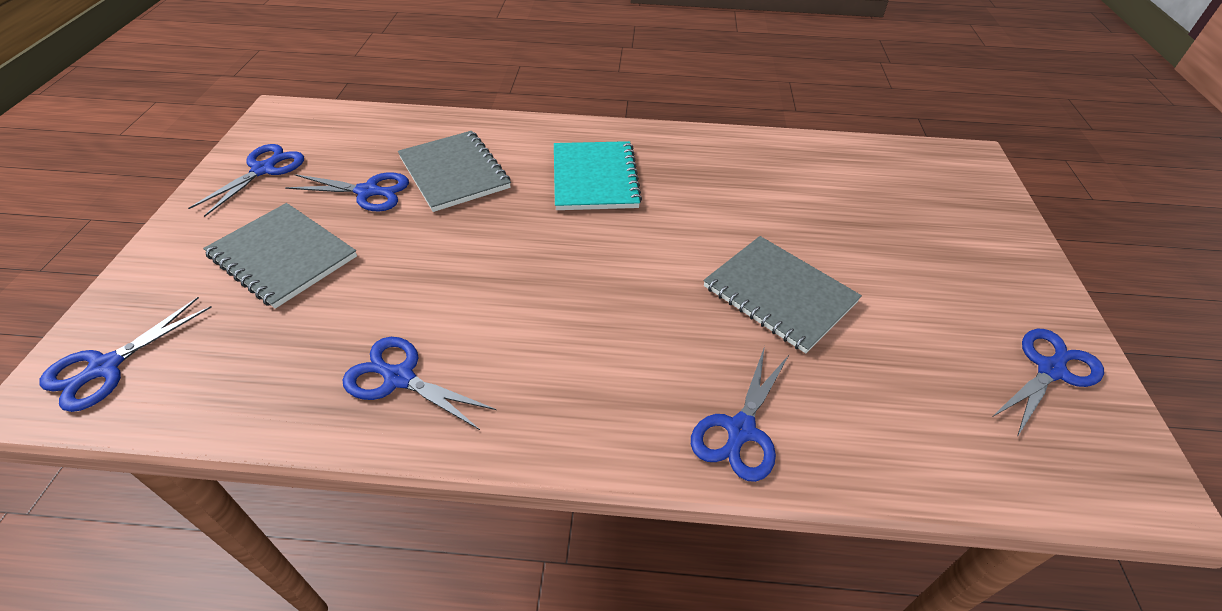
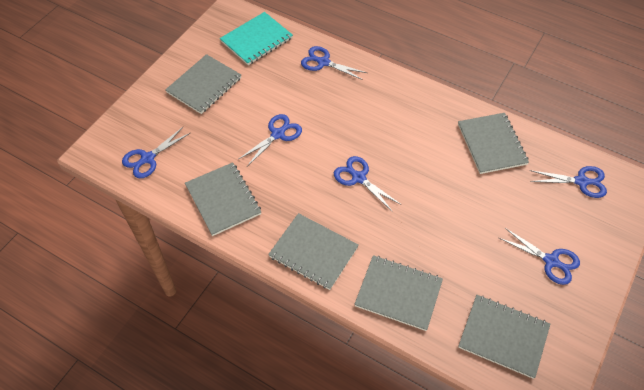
grey notebook: [203,203,357,309] [398,131,511,212] [703,236,862,353] = 3 -> [165,54,241,114] [185,162,261,236] [268,213,359,290] [354,255,443,331] [458,113,529,174] [458,295,550,379] = 6

